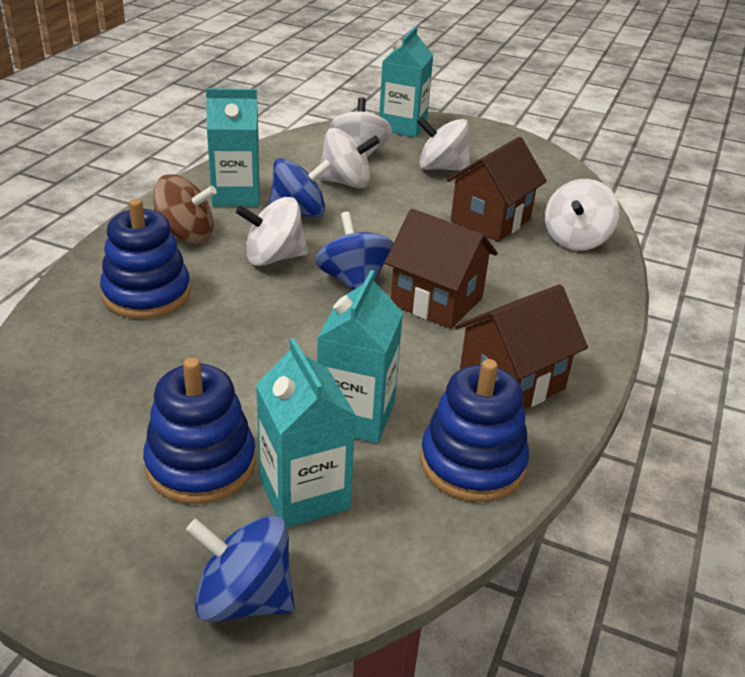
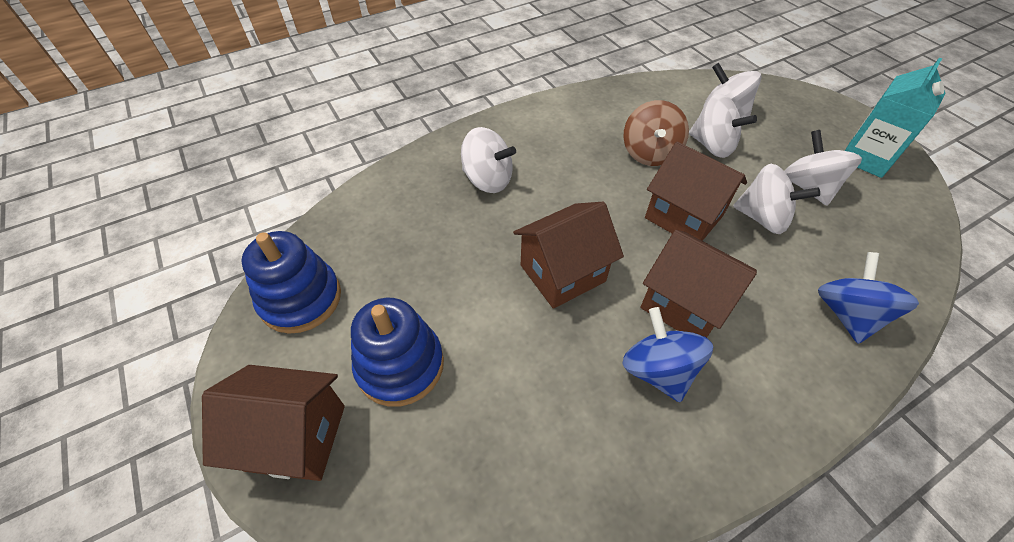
blue spinning top: [186,515,295,622] [269,158,332,217] [315,212,394,290] = 3 -> [622,307,713,402] [818,252,919,344] = 2
blue stacking toy: [100,199,191,319] [143,357,256,504] [420,359,529,502] = 3 -> [241,231,341,334] [351,298,444,407] = 2
brown house: [385,209,498,329] [447,137,547,242] [455,284,588,409] = 3 -> [202,365,345,481] [513,202,624,309] [641,230,757,338] [645,142,747,241] = 4
turquoise carton: [206,88,260,206] [256,338,356,528] [317,270,403,443] [379,26,433,137] = 4 -> [845,58,946,178] = 1

